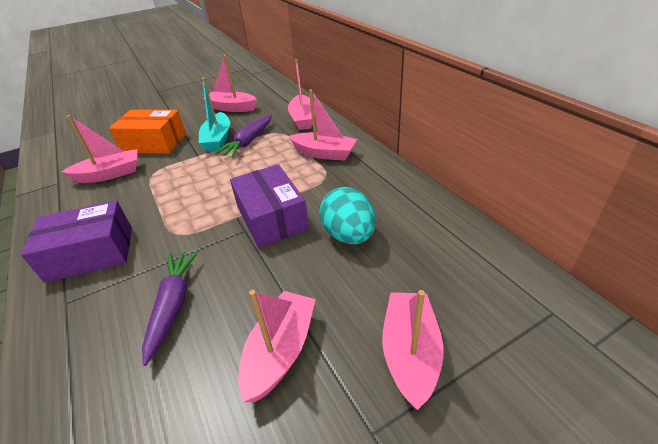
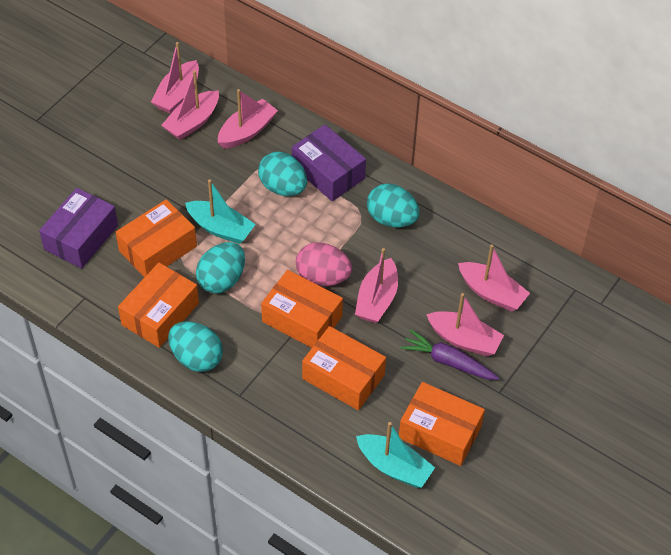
orange box: [109,110,186,154] = 1 -> [116,199,197,277] [118,263,199,348] [261,270,343,348] [302,326,386,410] [399,382,485,466] = 5
pink egg: none = 0 -> [296,242,352,286] = 1
purple carrot: [142,250,199,366] [215,115,272,157] = 2 -> [400,329,499,380] = 1
turquoise boat: [199,78,230,152] = 1 -> [185,180,256,244] [356,422,435,488] = 2
turquoise egg: [319,187,376,244] = 1 -> [168,321,223,372] [196,242,245,293] [258,152,307,196] [367,184,419,227] = 4

